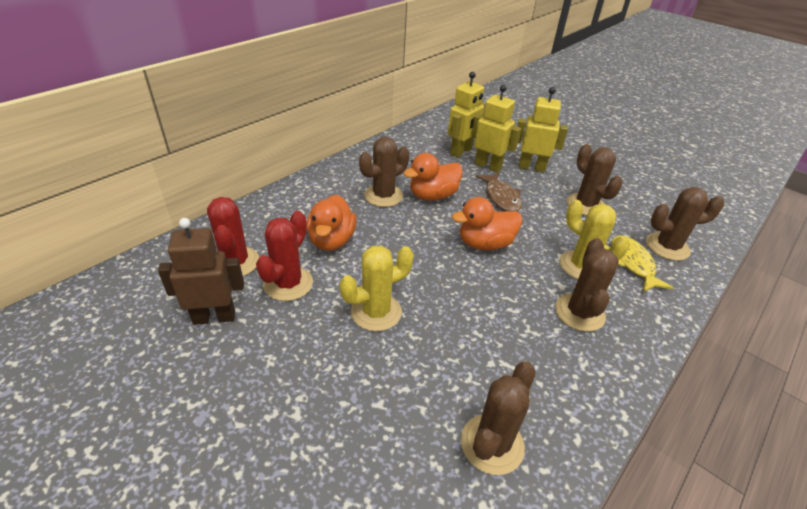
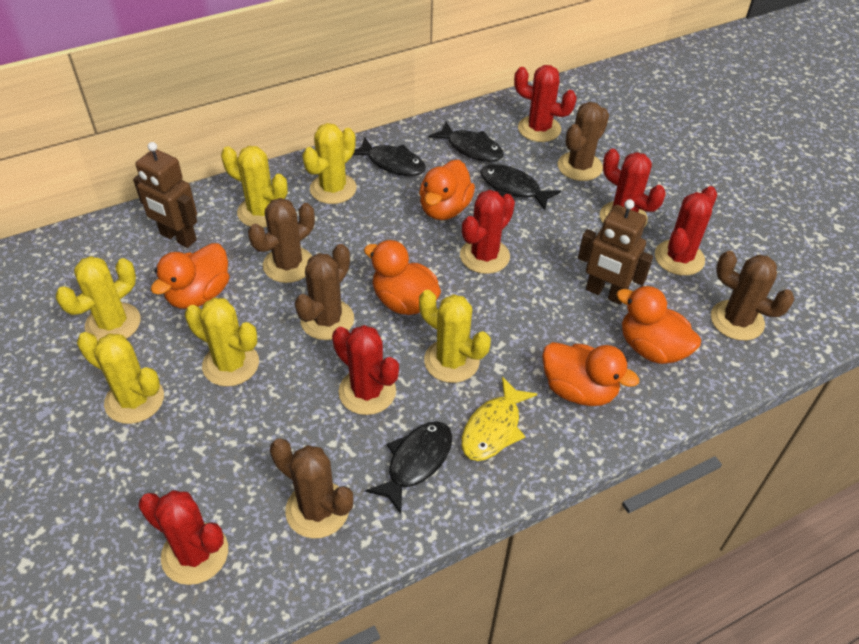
black fish: none = 0 -> [353,138,426,176] [365,421,452,514] [428,121,504,162] [480,164,561,210] = 4
brown fish: [476,173,522,211] = 1 -> none = 0
brown robot: [158,218,244,325] = 1 -> [133,142,197,248] [578,199,653,305] = 2
orange duck: [306,194,357,251] [404,153,463,201] [452,197,522,250] = 3 -> [151,243,229,309] [364,240,441,315] [419,160,475,220] [542,342,639,406] [616,286,701,364] = 5
red cactus: [207,197,259,276] [256,211,313,301] = 2 -> [138,490,228,585] [332,325,399,415] [460,190,515,274] [514,65,577,142] [600,149,666,227] [655,186,717,276] = 6
yellow cactus: [339,245,414,331] [560,200,630,279] = 2 -> [56,256,141,341] [77,332,164,424] [185,298,259,387] [221,146,288,228] [302,123,357,204] [419,290,491,383] = 6
yellow robot: [448,72,485,158] [471,85,521,173] [517,87,568,173] = 3 -> none = 0

